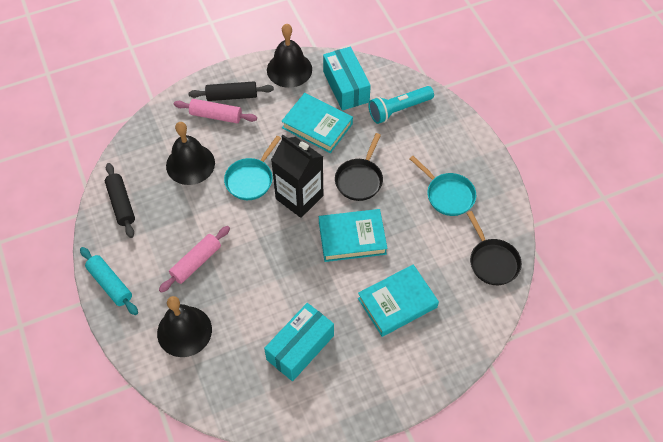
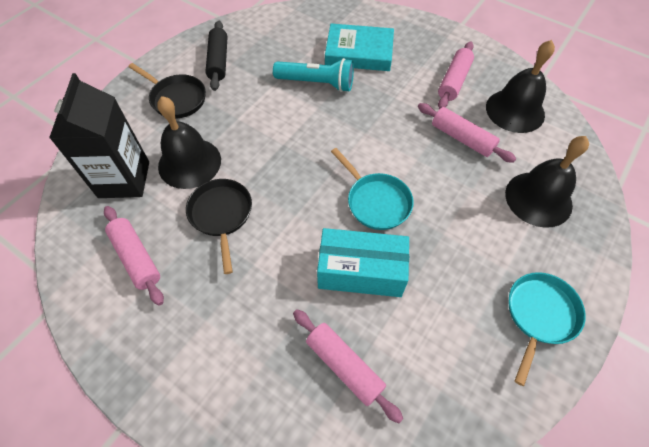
black rolling pin: [105,163,135,238] [188,81,274,101] = 2 -> [205,21,227,91] = 1
pink rolling pin: [159,226,230,293] [174,99,257,123] = 2 -> [104,206,164,305] [293,309,403,423] [418,103,516,163] [438,41,474,109] = 4
turquoise book: [281,93,353,153] [319,209,387,262] [358,264,439,337] = 3 -> [325,23,394,71] = 1
turquoise box: [264,303,334,381] [323,47,371,111] = 2 -> [317,228,409,297] = 1
turquoise rolling pin: [80,247,138,315] = 1 -> none = 0

